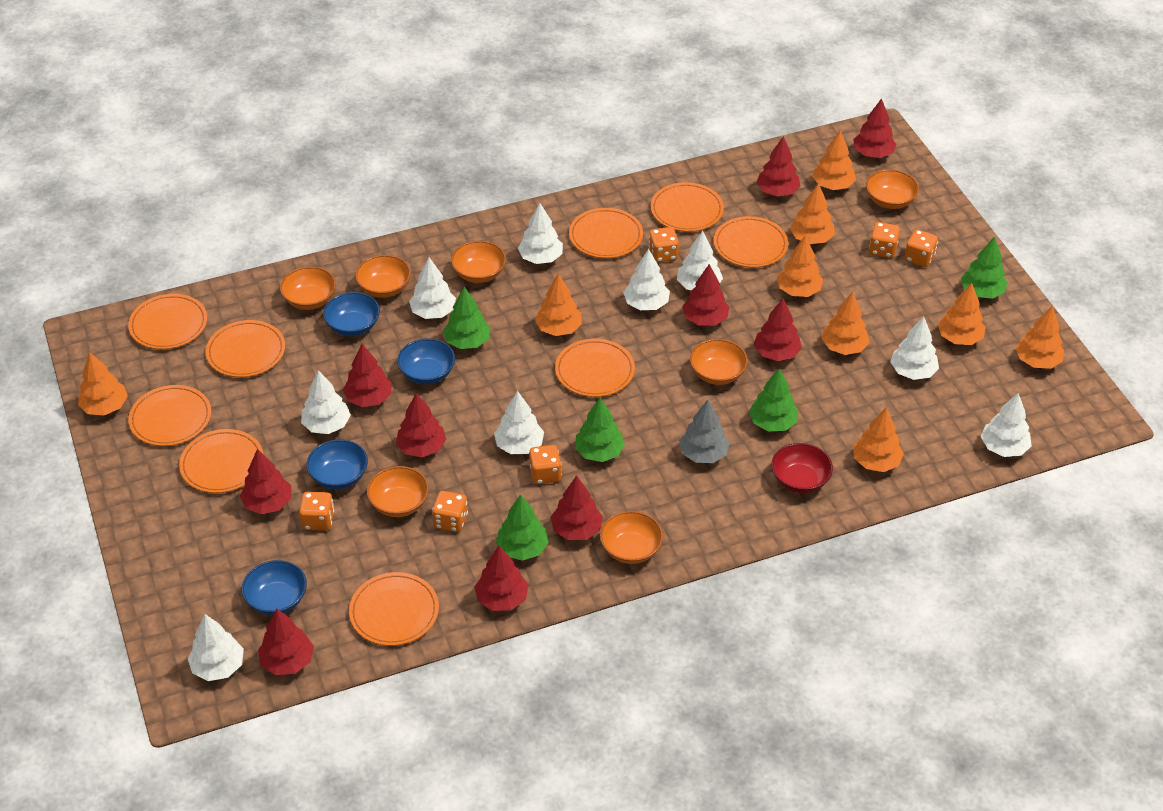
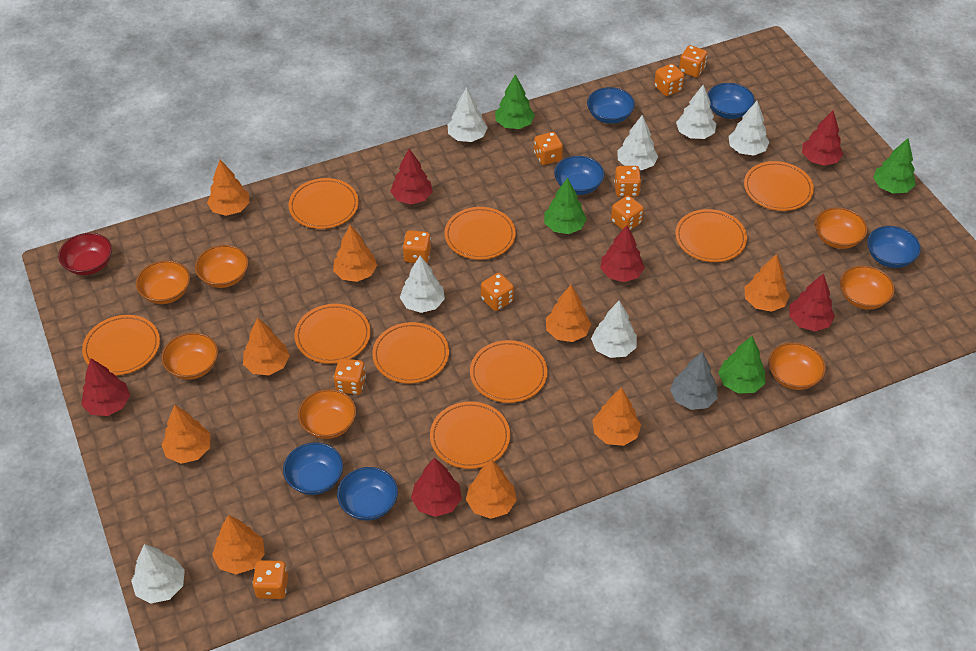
blue bowl: [241,560,307,615] [306,439,368,489] [323,292,380,336] [397,338,455,384] = 4 -> [283,442,343,495] [337,467,398,521] [554,156,604,195] [587,87,635,124] [707,83,755,119] [867,226,921,268] = 6
green tree: [443,287,491,349] [496,494,549,561] [575,398,625,462] [749,368,798,432] [961,236,1008,299] = 5 -> [495,74,535,129] [544,178,587,234] [718,336,765,394] [873,138,916,193] = 4
orange dice: [299,492,334,531] [432,491,468,532] [529,445,562,484] [649,227,679,263] [869,222,900,258] [904,230,938,267] = 6 -> [252,560,288,599] [334,358,366,395] [403,230,431,263] [481,273,514,311] [534,132,563,165] [611,196,644,230] [614,166,641,197] [654,64,684,96] [679,45,707,77] = 9
red tree: [240,449,291,514] [258,609,314,675] [343,344,392,407] [396,393,446,457] [474,545,528,611] [551,475,603,540] [682,264,729,326] [754,298,802,361] [756,136,800,196] [853,98,896,158] = 10 -> [81,358,130,416] [390,149,433,205] [411,457,462,517] [600,225,645,282] [789,273,835,331] [802,110,843,166] = 6
white tree: [188,614,244,681] [301,370,351,434] [409,257,456,319] [494,390,544,454] [518,203,563,264] [623,249,670,310] [677,230,723,290] [890,317,939,380] [981,393,1032,457] = 9 -> [131,544,185,603] [400,255,445,313] [448,87,488,142] [591,300,637,358] [617,115,658,170] [676,85,717,139] [729,101,769,156] = 7

